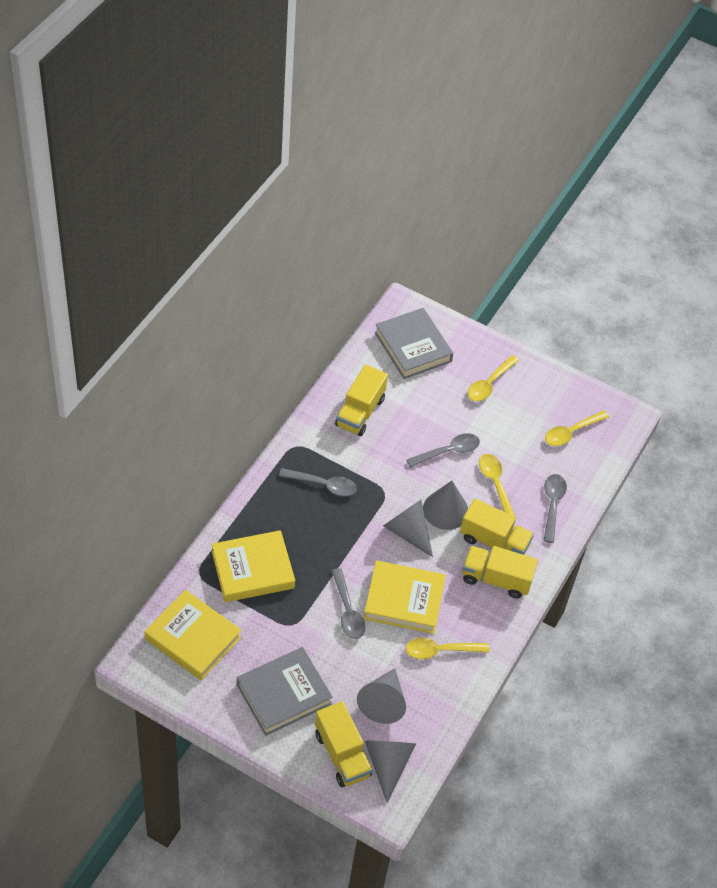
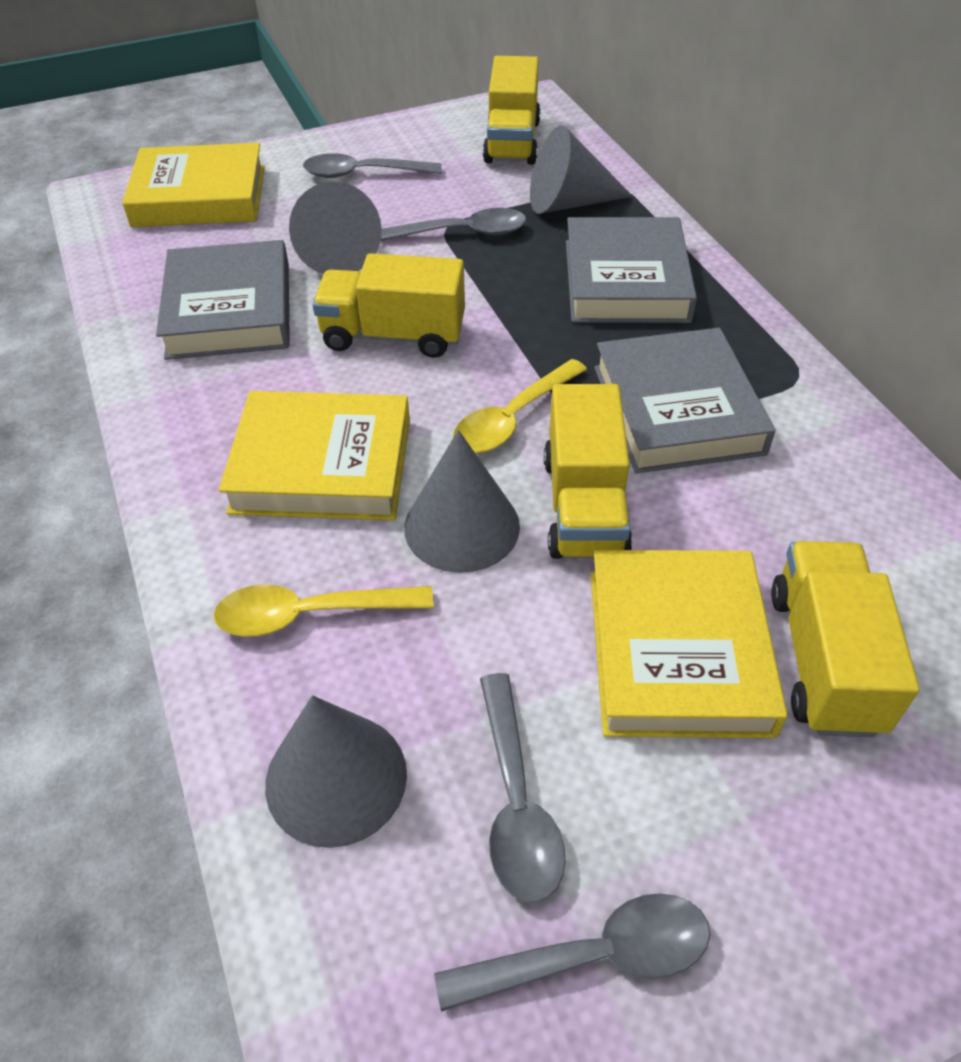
grey book: [237,647,333,736] [375,308,453,379] = 2 -> [156,240,290,360] [566,217,697,323] [594,328,775,473] = 3
yellow spoon: [406,638,490,659] [468,355,519,401] [479,454,515,517] [545,410,609,446] = 4 -> [213,585,434,637] [453,359,587,453] = 2

